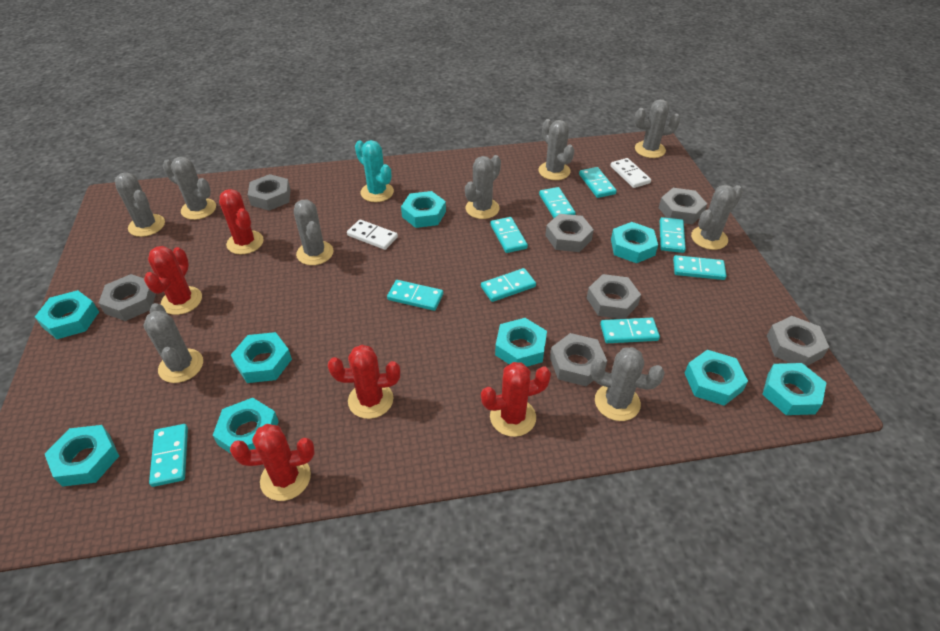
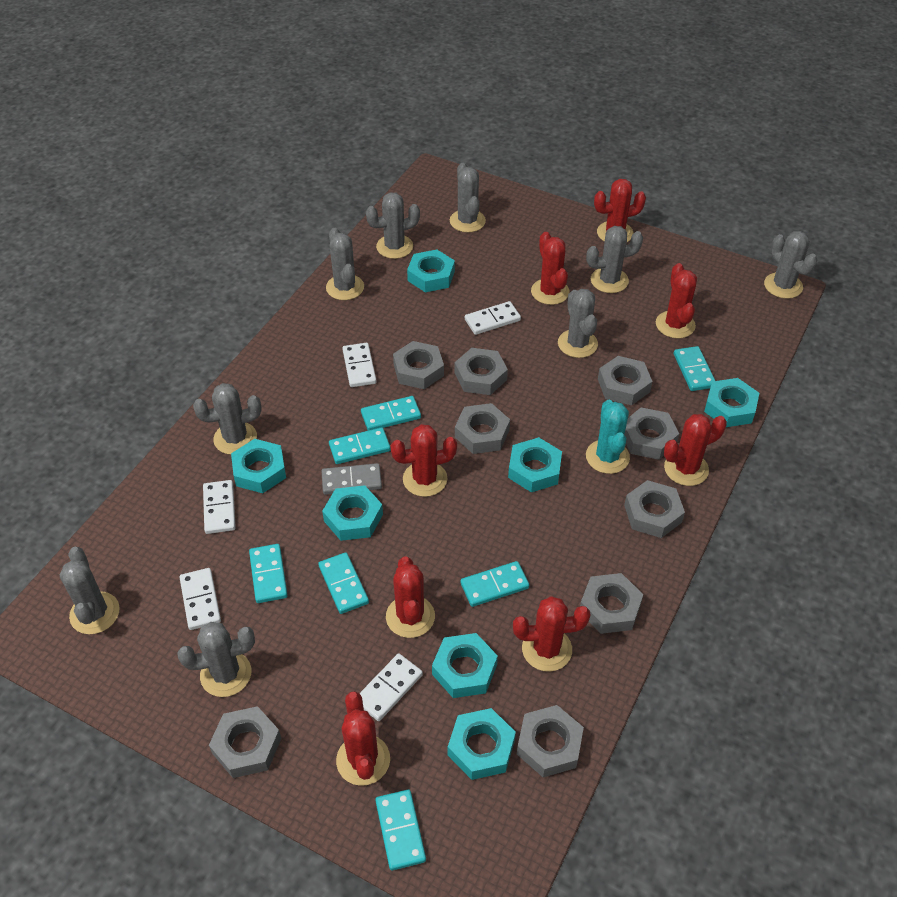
grey domino: none = 0 -> [322,463,382,495] = 1
grey nut: [98,274,156,321] [248,174,291,211] [545,214,594,252] [550,333,607,386] [587,274,641,319] [659,188,707,224] [767,316,829,366] = 7 -> [209,706,281,778] [393,341,444,389] [455,348,508,395] [455,403,510,454] [517,705,584,777] [580,573,643,634] [598,356,653,405] [624,408,679,460] [624,480,685,538] = 9
red cactus: [144,246,202,315] [219,189,264,254] [230,424,315,501] [328,345,400,419] [481,362,551,437] = 5 -> [336,691,390,786] [386,556,435,638] [391,424,457,497] [513,596,591,672] [531,232,569,305] [594,179,646,242] [656,263,697,338] [664,414,727,486] = 8
turquoise domino: [149,424,188,487] [387,280,443,311] [481,268,536,302] [490,217,528,253] [539,187,576,218] [579,167,617,198] [600,318,660,343] [660,217,686,253] [673,255,727,280] = 9 -> [249,544,288,603] [318,552,369,614] [329,427,391,464] [361,396,421,431] [375,790,426,871] [460,561,529,607] [674,346,715,391] = 7
turquoise nut: [35,290,99,339] [45,425,119,487] [213,398,279,454] [231,332,292,383] [401,191,446,228] [495,318,547,367] [611,222,658,263] [685,350,748,406] [762,363,827,415] = 9 -> [231,439,286,493] [322,485,383,541] [407,250,455,292] [432,633,498,698] [448,708,516,780] [508,437,562,492] [704,378,759,427] = 7
white domino: [347,219,398,250] [610,158,651,188] = 2 -> [179,568,221,630] [203,480,236,534] [342,343,377,387] [360,653,423,721] [465,301,521,335] = 5

